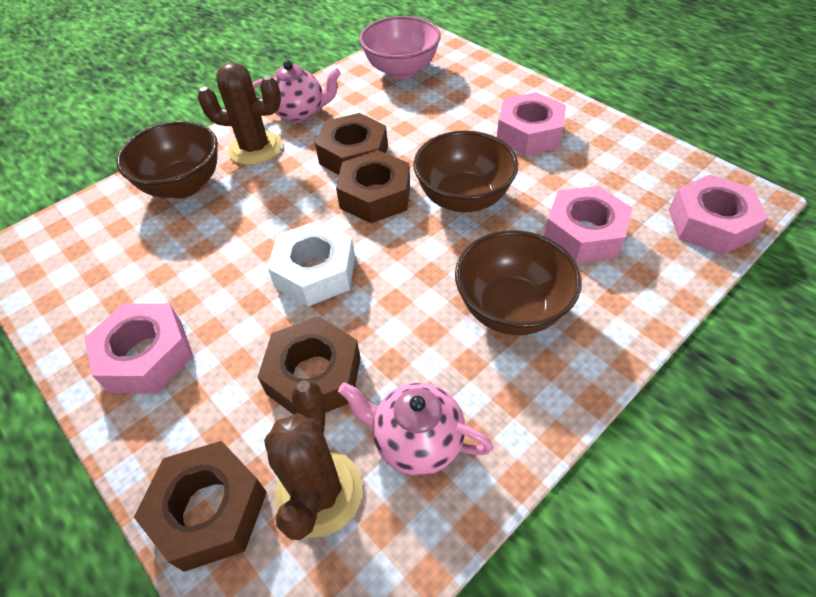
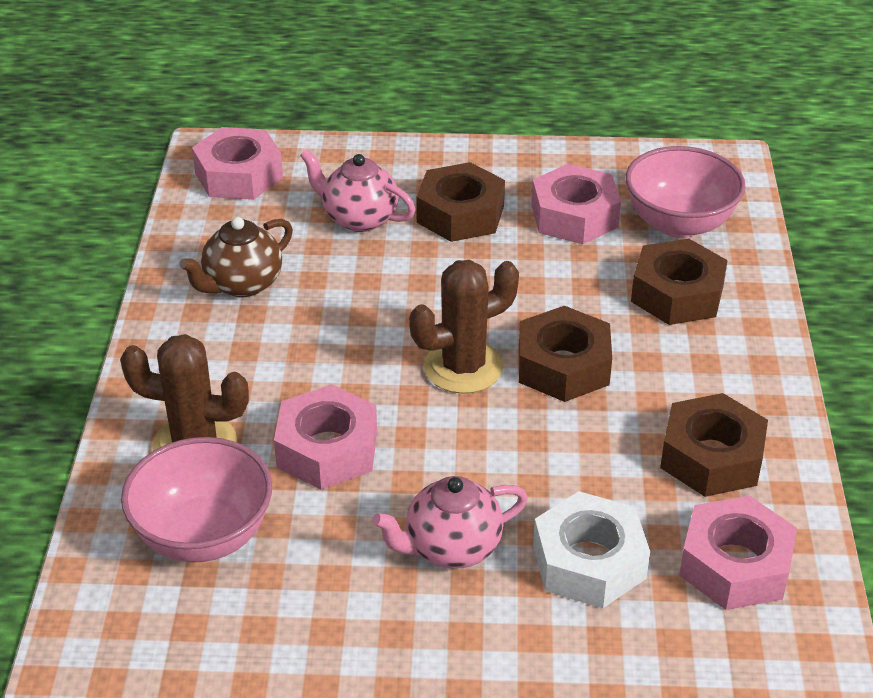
brown bowl: [116,121,218,198] [413,131,518,212] [455,230,582,335] = 3 -> none = 0
brown teapot: none = 0 -> [179,217,293,297] = 1
pink bowl: [360,16,441,79] = 1 -> [121,437,272,563] [626,146,746,238] = 2

